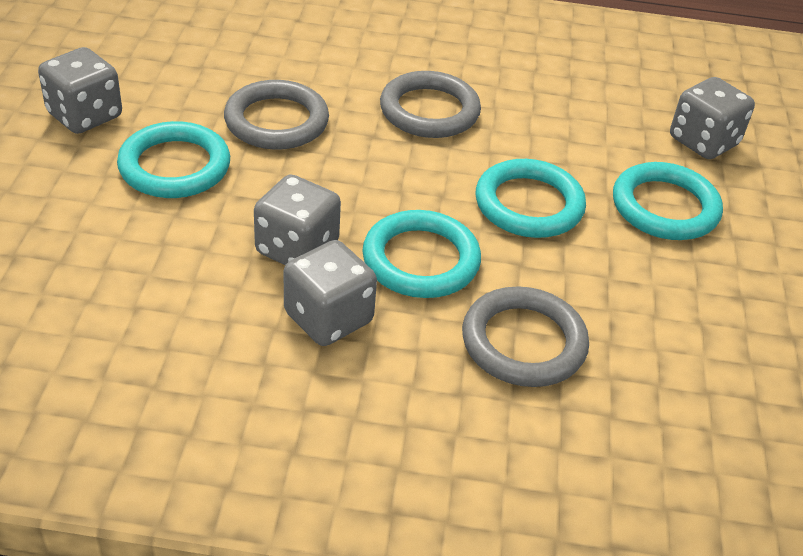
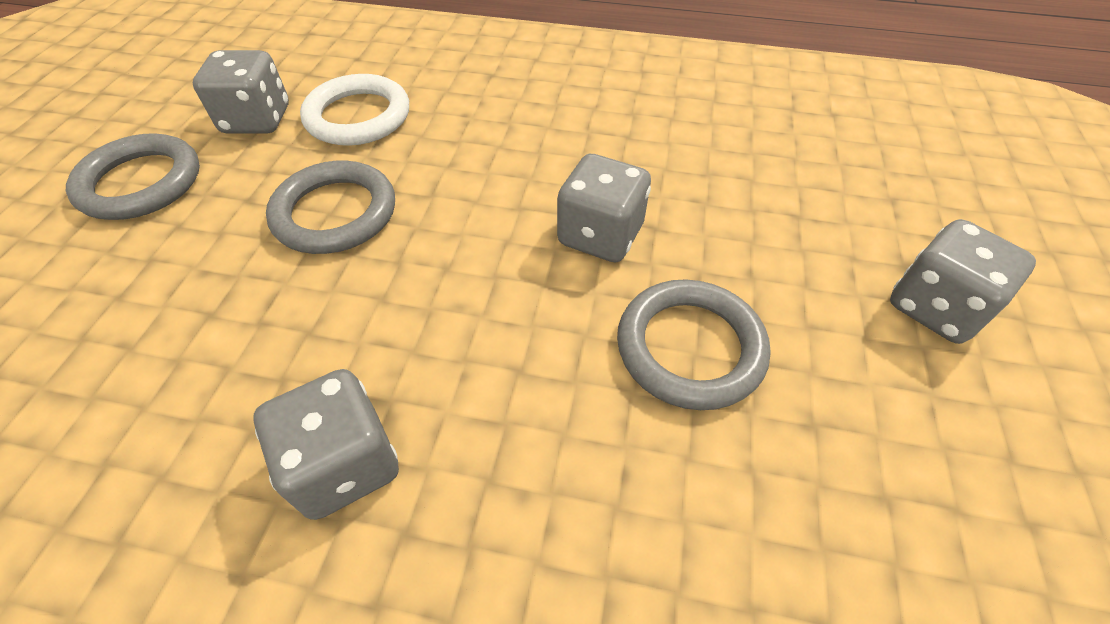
turquoise ring: [117,121,230,198] [362,210,481,298] [476,159,586,238] [613,162,723,240] = 4 -> none = 0
white ring: none = 0 -> [300,74,409,146] = 1

